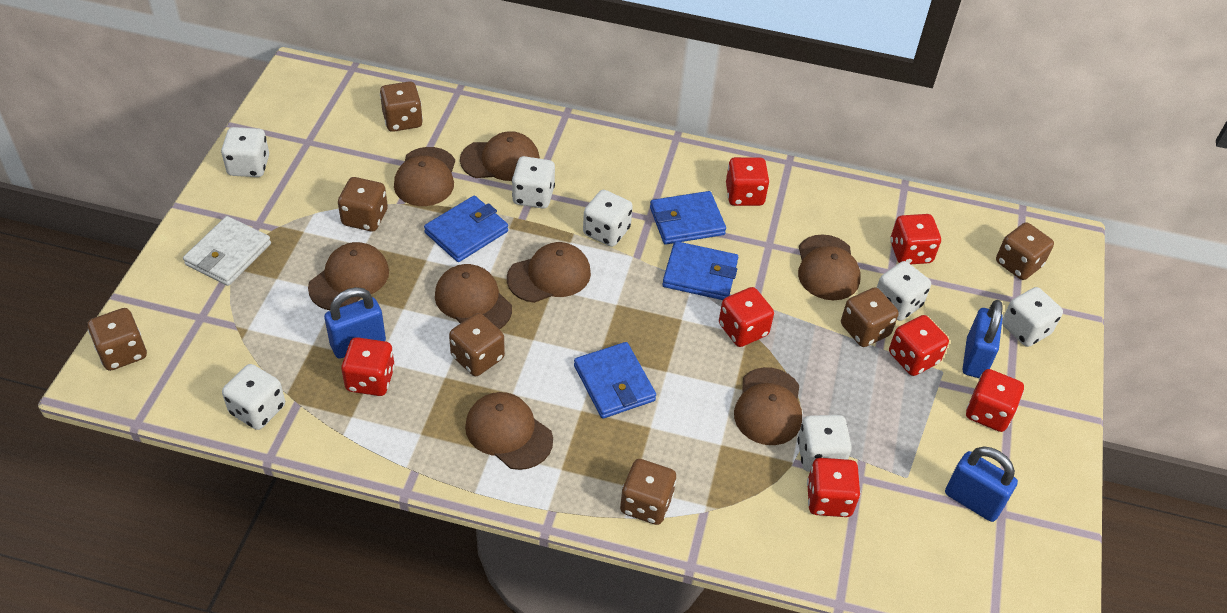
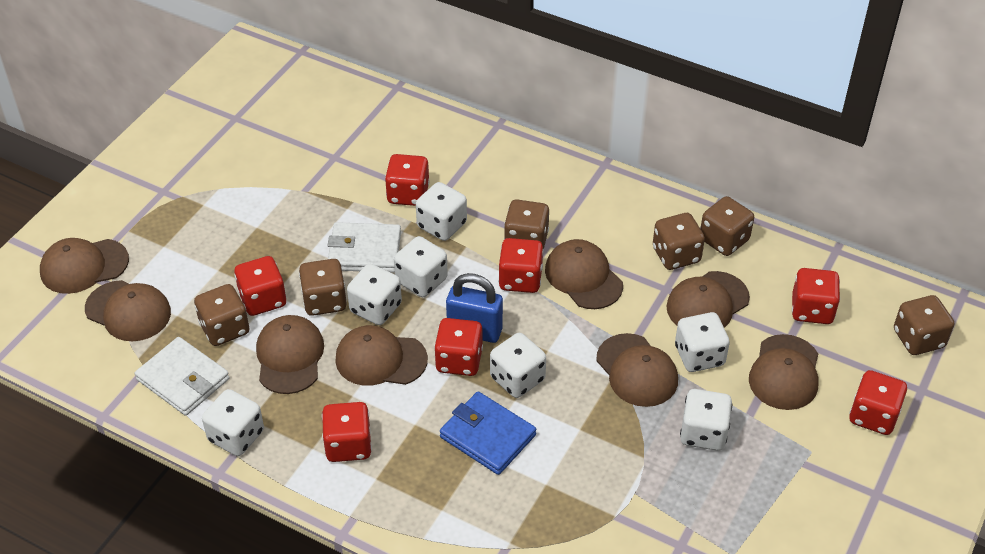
blue padlock: [324,287,386,359] [945,446,1018,522] [963,300,1003,378] = 3 -> [446,273,503,343] = 1
blue wallet: [424,196,508,262] [574,342,656,419] [650,191,726,244] [662,241,738,300] = 4 -> [440,392,536,475] = 1
brown dice: [88,308,147,371] [338,177,388,231] [380,81,423,132] [449,313,505,376] [620,459,676,525] [841,287,899,347] [996,222,1054,280] = 7 -> [194,284,249,346] [299,259,347,316] [504,199,549,249] [653,213,705,270] [700,196,754,256] [894,295,954,355] = 6
white wallet: [183,216,271,286] = 1 -> [135,337,229,416] [327,222,401,273] = 2

